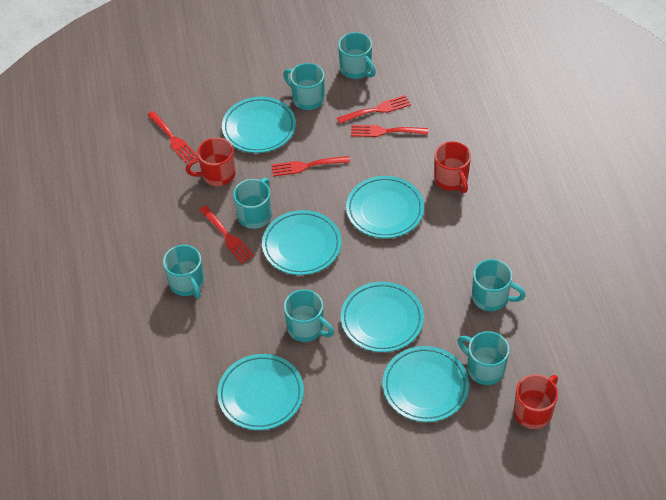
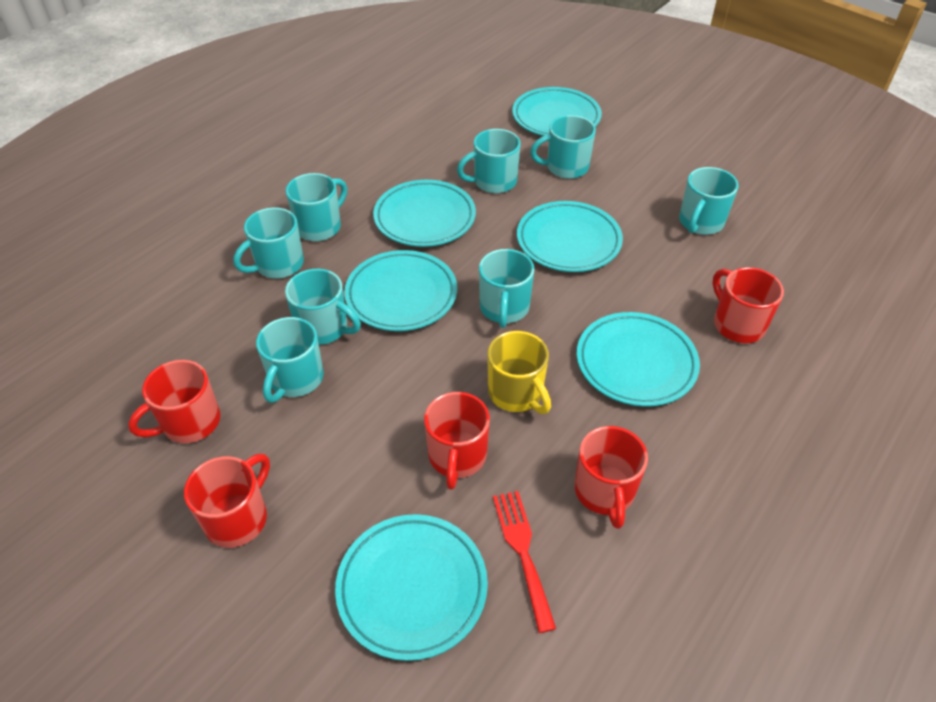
red fork: [147,111,197,163] [199,205,254,263] [271,156,350,177] [337,95,411,124] [351,125,428,137] = 5 -> [493,491,556,633] = 1
red mug: [185,137,236,186] [434,141,471,193] [514,374,558,429] = 3 -> [128,360,220,443] [184,454,270,548] [424,392,490,490] [574,426,648,529] [713,267,784,343] = 5
turquoise mug: [163,245,204,299] [233,178,272,229] [283,63,325,110] [284,289,334,342] [338,32,376,79] [458,331,510,385] [472,259,526,311] = 7 -> [233,207,304,278] [256,317,324,403] [285,269,361,345] [286,173,347,241] [457,129,521,193] [479,249,534,328] [530,115,596,179] [679,167,738,235] = 8
yellow mug: none = 0 -> [487,331,551,414] = 1

